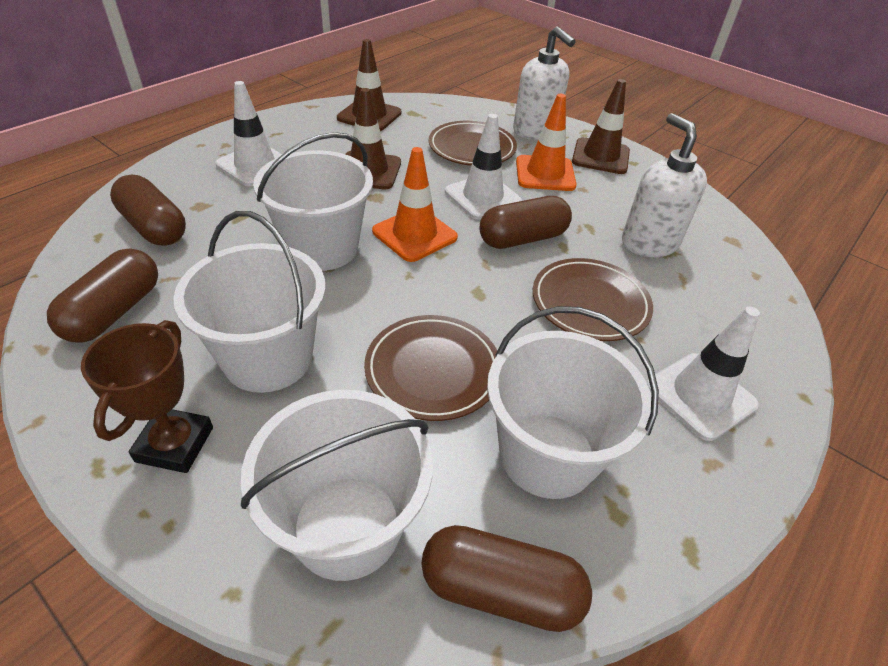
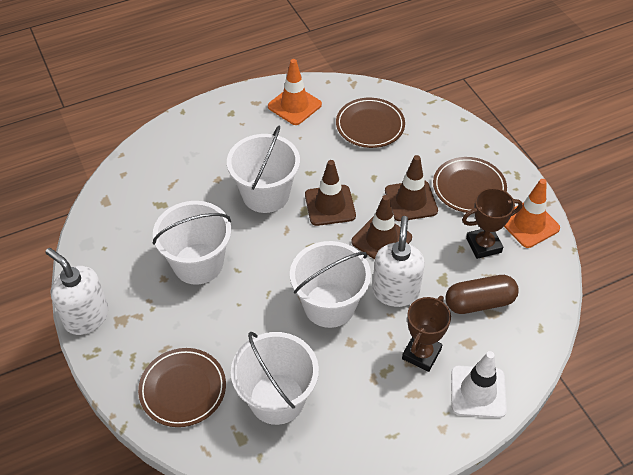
brown capsule: [47,248,158,343] [110,175,186,245] [421,525,592,632] [480,196,572,249] = 4 -> [445,275,519,314] = 1
brown trophy: [81,320,213,473] = 1 -> [402,296,451,372] [462,188,523,259] = 2
white traffic cone: [215,81,282,186] [445,114,522,220] [647,306,760,441] = 3 -> [451,351,507,418] = 1

